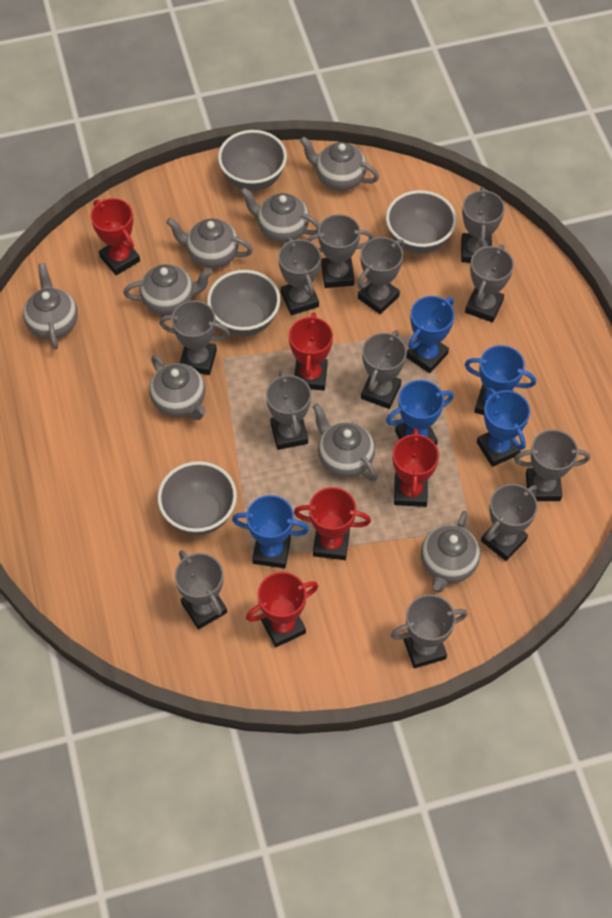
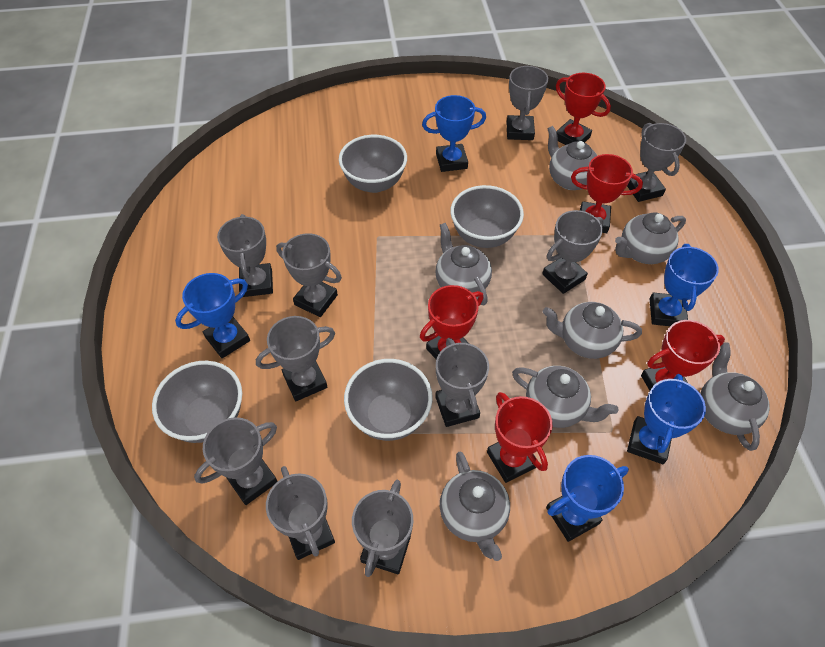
grey teapot: [23,263,78,349] [123,264,213,315] [149,355,206,420] [166,218,253,268] [240,187,320,243] [300,136,379,191] [313,404,378,481] [421,511,480,593] = 8 -> [435,223,492,306] [440,451,510,561] [512,366,618,428] [543,302,642,359] [547,126,597,190] [615,213,686,264] [700,343,770,451] = 7
grey trophy: [159,300,230,375] [175,550,227,629] [266,370,311,450] [278,237,321,315] [306,214,373,288] [357,237,404,314] [361,330,407,409] [391,594,468,668] [461,187,505,263] [465,245,514,322] [481,484,538,561] [514,429,590,501] = 12 -> [194,417,278,505] [217,214,273,297] [256,316,335,401] [266,466,335,560] [276,233,342,317] [352,480,413,577] [435,338,489,427] [506,65,548,140] [542,210,604,294] [627,123,686,202] = 10

